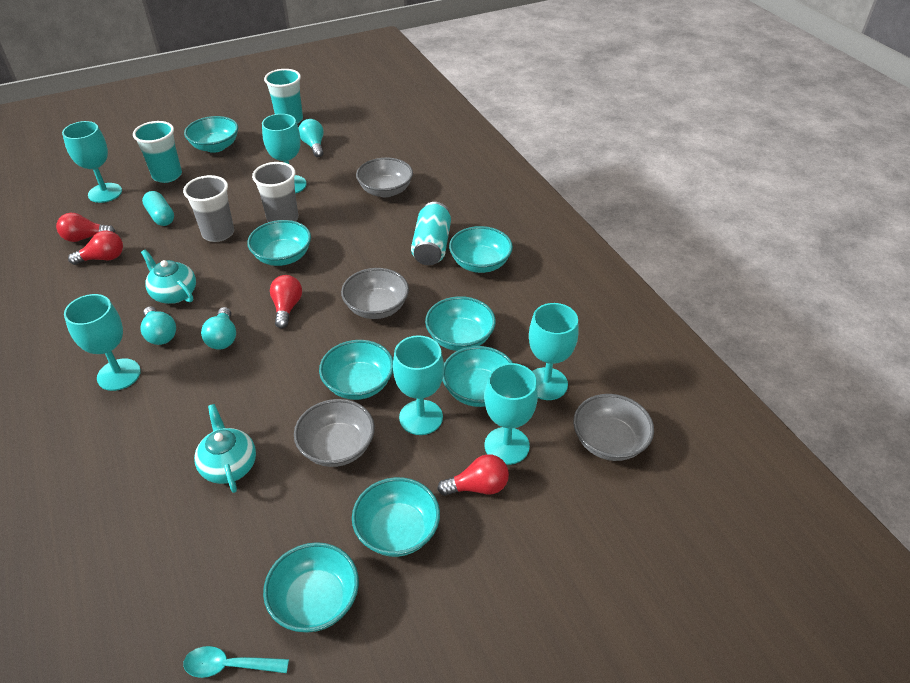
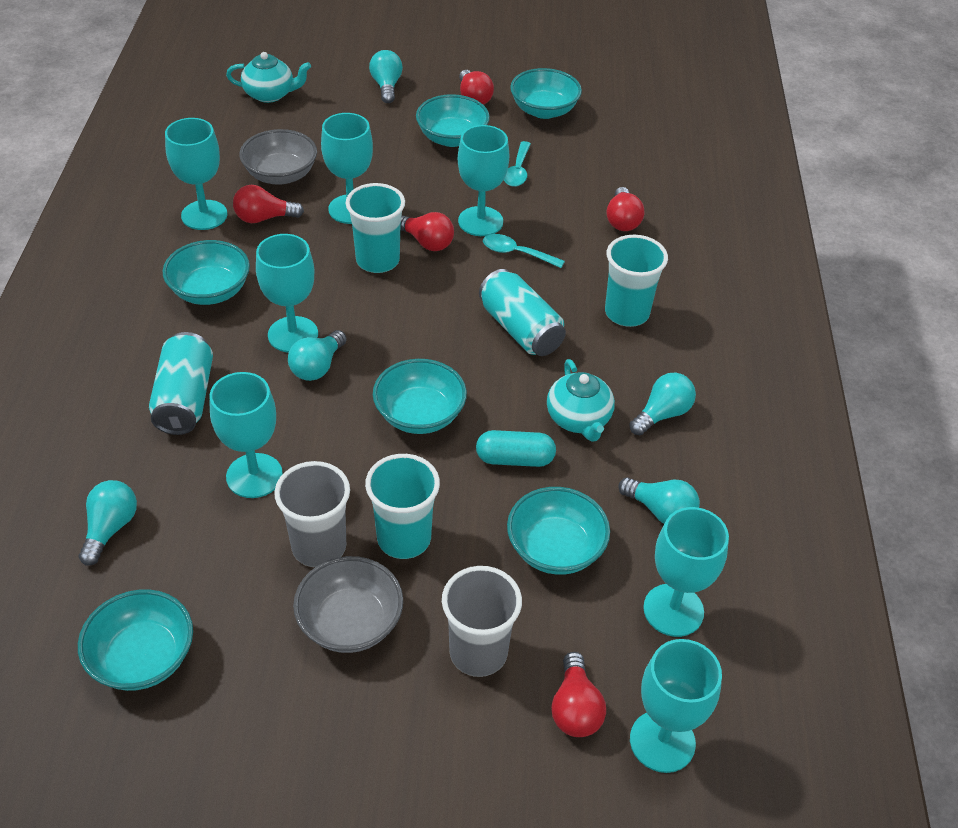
grey bowl: [294,399,375,467] [341,268,409,319] [356,157,413,197] [573,394,654,461] = 4 -> [239,129,317,185] [293,556,403,653] = 2
red light bulb: [56,213,115,242] [68,230,123,265] [270,275,302,329] [437,454,509,496] = 4 -> [233,185,304,223] [400,212,454,251] [459,70,494,105] [551,652,606,737] [606,187,644,231] = 5
turquoise bowl: [184,116,238,153] [247,220,311,266] [263,542,359,632] [319,340,393,400] [352,477,440,557] [425,296,496,351] [442,346,513,407] [449,226,513,273] = 8 -> [78,589,193,691] [163,240,250,305] [373,359,467,434] [416,94,490,147] [507,487,610,575] [510,68,582,119] = 6
turquoise can: [411,202,451,265] = 1 -> [149,332,213,435] [479,269,566,356] = 2
turquoise cup: [133,121,182,183] [264,69,303,124] = 2 -> [346,183,405,273] [365,454,440,559] [605,235,668,327] = 3
turquoise goblet: [62,121,122,203] [64,294,141,391] [262,114,307,194] [393,335,444,435] [485,363,538,465] [529,303,579,400] = 6 -> [165,118,227,230] [210,372,283,498] [256,234,318,353] [321,113,373,224] [458,125,509,236] [630,639,722,773] [643,507,729,637] = 7
turquoise light bulb: [141,306,176,345] [201,307,236,349] [299,119,324,157] = 3 -> [79,480,137,566] [288,330,347,381] [369,50,403,103] [618,477,700,524] [629,373,696,436] = 5
turquoise spoon: [183,646,289,678] = 1 -> [483,234,565,268] [504,141,531,187] = 2

